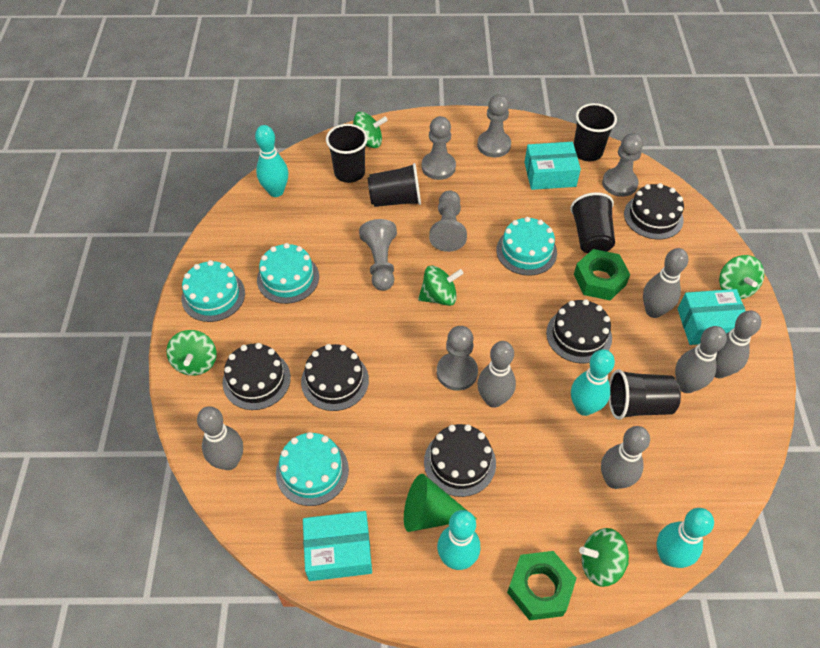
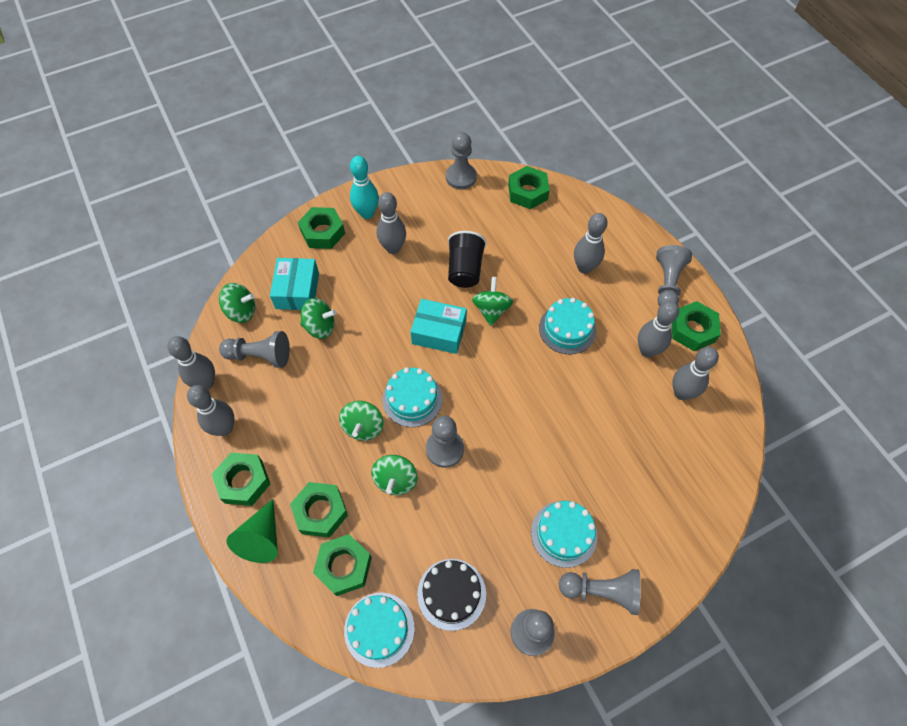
black cake: [223,343,291,410] [301,344,369,411] [424,424,496,497] [546,299,612,363] [624,183,684,239] = 5 -> [417,559,486,631] = 1
black cup: [326,124,368,183] [368,163,421,207] [570,192,615,253] [574,103,617,161] [609,369,681,420] = 5 -> [448,231,487,288] = 1
green nut: [507,551,577,621] [574,249,630,300] = 2 -> [212,453,270,506] [290,482,348,538] [298,207,345,249] [313,534,372,596] [508,166,550,209] [672,301,721,351] = 6
turquoise bowling pin: [255,125,288,197] [437,510,480,570] [571,349,615,416] [656,508,714,568] = 4 -> [350,156,379,219] = 1
turquoise box: [303,511,372,581] [524,142,581,190] [677,289,745,345] = 3 -> [270,258,319,310] [410,299,467,354] = 2

